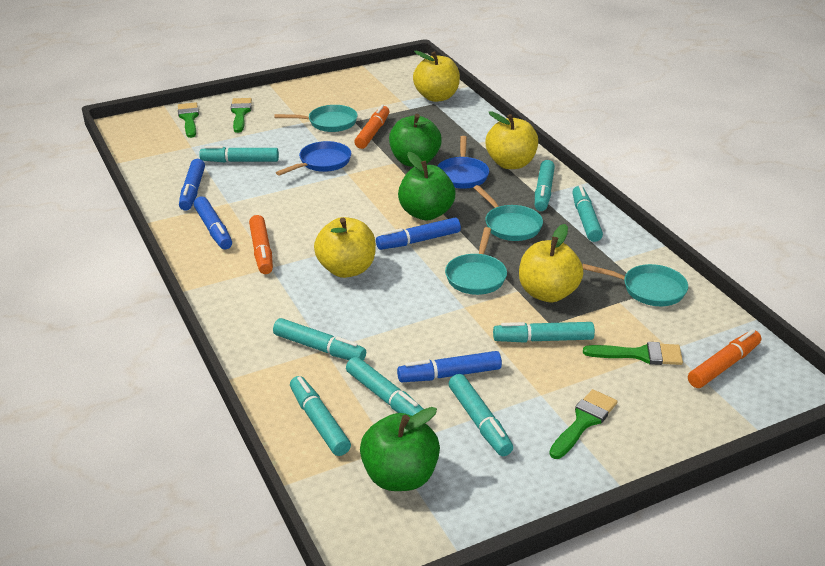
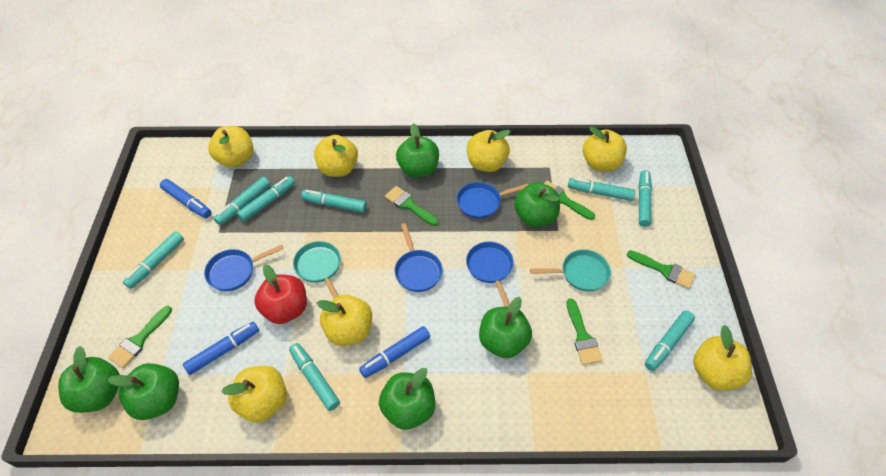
blue marker: [179,159,205,211] [194,196,232,250] [376,217,461,250] [397,351,502,382] = 4 -> [160,179,212,218] [183,322,259,375] [359,326,430,378] = 3
blue pan: [276,141,351,176] [437,136,489,189] = 2 -> [204,245,284,291] [395,223,442,292] [457,182,528,219] [466,242,514,307] = 4
green apple: [360,407,440,491] [389,114,442,167] [398,152,455,220] = 3 -> [58,346,120,413] [107,363,179,420] [379,368,435,430] [396,123,439,178] [479,297,532,358] [514,182,560,227] = 6
green brush: [178,102,199,138] [231,98,252,133] [549,389,618,459] [583,342,683,365] = 4 -> [108,306,172,368] [385,186,438,226] [544,181,595,220] [566,298,603,365] [627,250,696,289] = 5
orange marker: [249,215,273,274] [354,105,389,149] [688,329,761,388] = 3 -> none = 0
red apple: none = 0 -> [254,264,307,324] = 1
turquoise pan: [274,105,358,132] [445,227,507,295] [474,185,543,241] [582,264,688,306] = 4 -> [293,241,341,299] [530,249,611,291] = 2
yellow apple: [314,217,376,278] [413,51,460,102] [486,111,538,169] [519,224,583,302] = 4 -> [208,126,253,168] [221,366,287,422] [314,135,358,177] [317,295,372,346] [467,130,511,172] [583,126,627,171] [693,325,752,390] = 7

